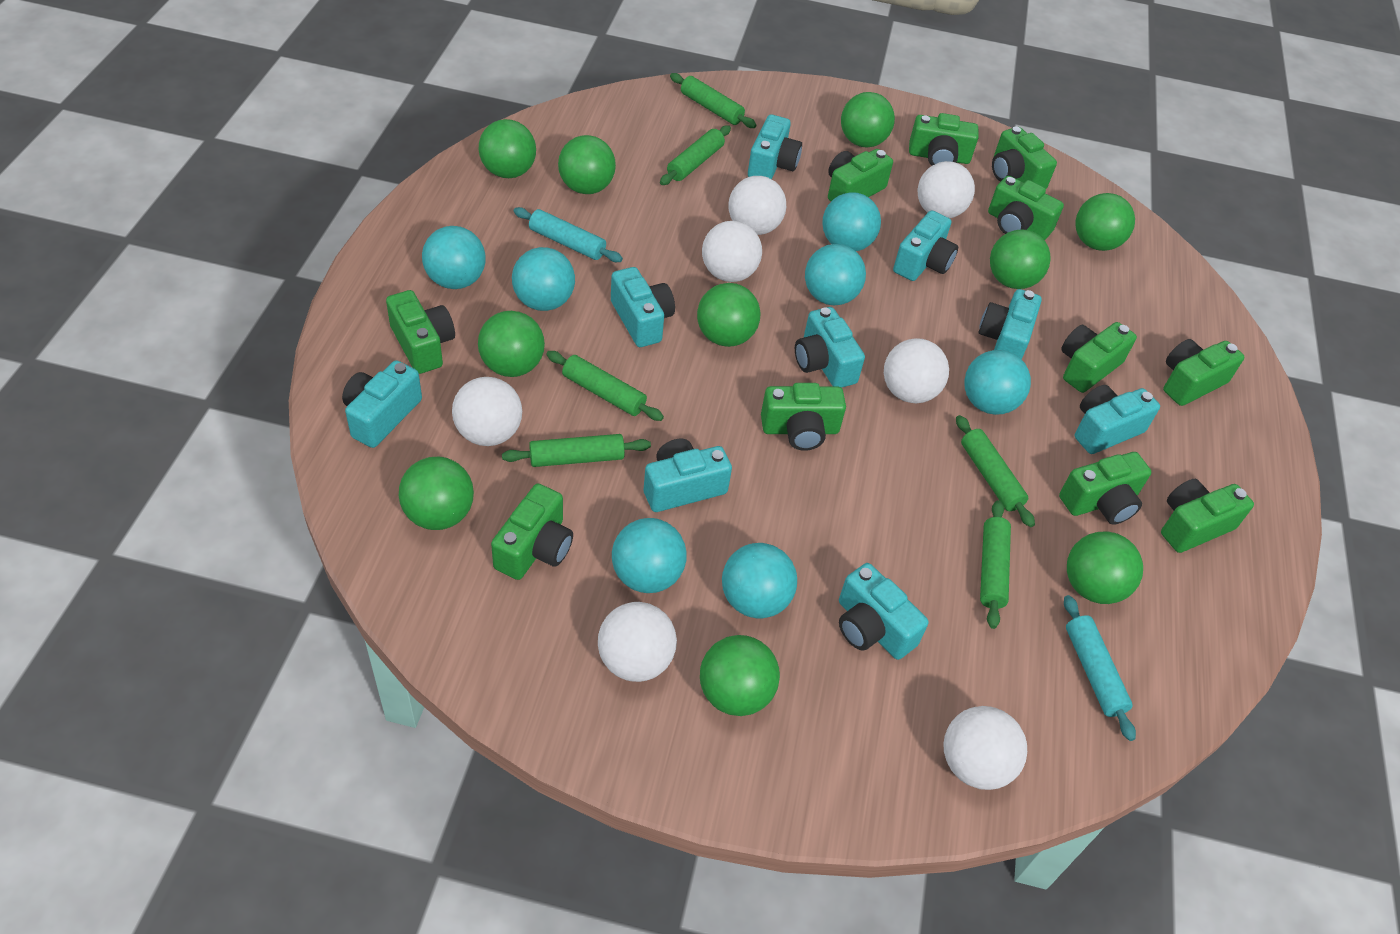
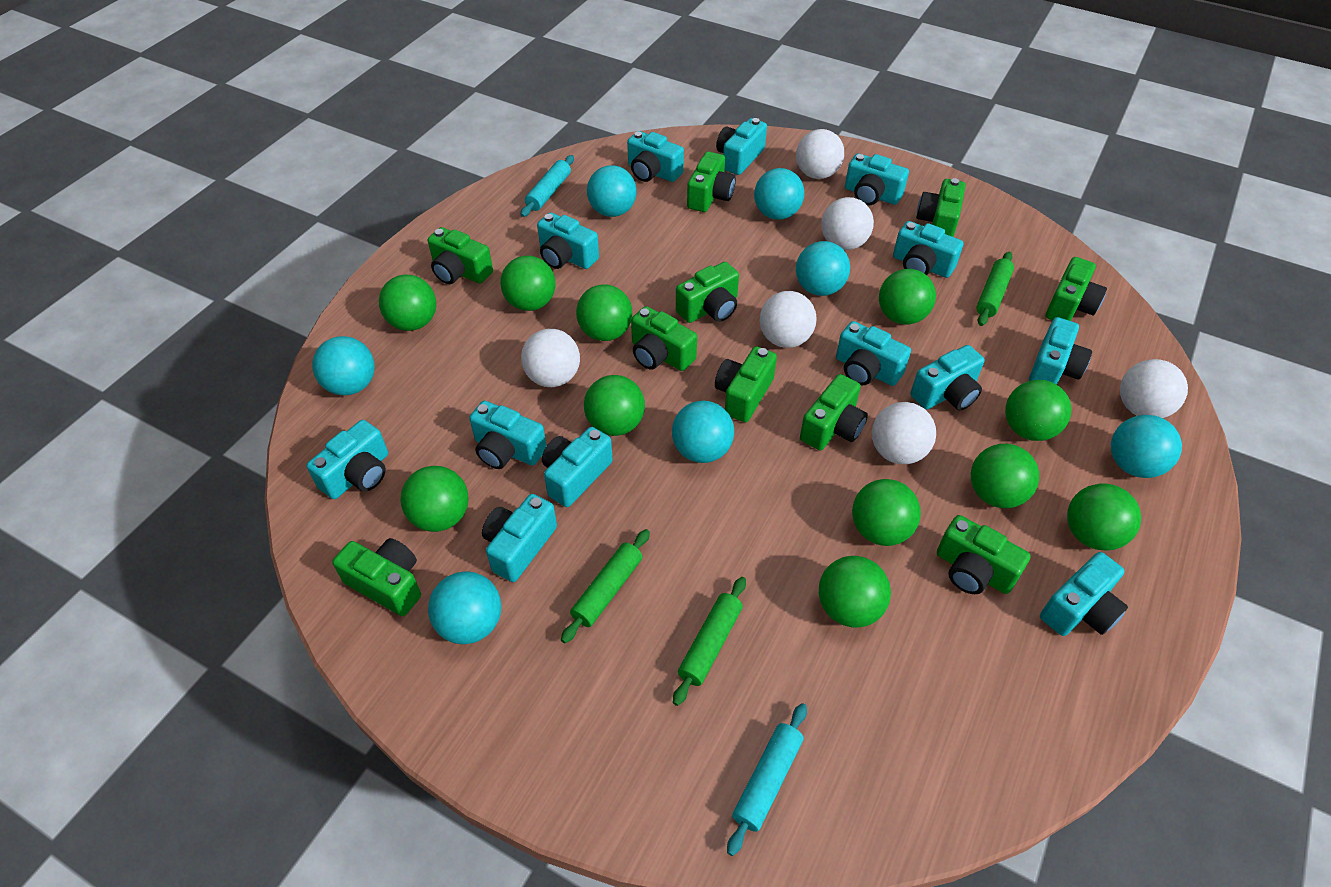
green ball: [399,457,474,530] [478,311,545,377] [479,119,536,178] [558,135,616,194] [697,283,760,347] [700,635,780,716] [841,92,895,148] [990,229,1051,289] [1067,531,1143,604] [1075,193,1135,251] = 10 -> [379,275,436,331] [400,466,469,532] [500,255,555,311] [576,284,632,341] [584,375,645,436] [819,556,891,627] [852,479,921,546] [879,269,936,325] [971,444,1039,508] [1005,380,1072,441] [1067,483,1141,551] = 11
green camera: [386,290,455,374] [491,484,573,580] [761,383,846,451] [828,149,893,201] [909,113,978,166] [988,176,1064,240] [992,127,1057,189] [1059,452,1151,525] [1061,322,1137,393] [1161,479,1254,553] [1163,339,1244,406] = 11 -> [332,538,421,616] [428,227,493,284] [631,306,697,371] [676,262,739,323] [687,152,736,212] [715,346,777,422] [800,374,868,450] [916,178,965,237] [937,515,1031,594] [1046,257,1107,321] = 10
green rolling pin: [502,434,651,467] [546,351,664,421] [660,125,731,185] [670,73,757,128] [956,415,1035,527] [980,500,1011,629] = 6 -> [561,529,650,643] [673,577,746,706] [976,252,1014,326] = 3
turquoise camera: [342,360,422,448] [611,267,675,347] [644,439,732,512] [748,114,802,179] [795,307,865,388] [839,563,929,660] [893,210,958,281] [979,289,1042,359] [1075,385,1160,454] = 9 -> [306,420,388,499] [469,401,546,469] [482,494,557,582] [537,212,599,269] [542,427,613,507] [627,131,684,182] [716,118,767,175] [836,321,911,386] [845,153,909,205] [893,221,963,278] [910,345,984,410] [1029,317,1092,385] [1040,552,1128,636] = 13
white ball: [452,377,522,446] [598,602,677,682] [702,221,762,282] [728,176,786,235] [884,338,949,403] [918,161,975,218] [943,706,1027,790] = 7 -> [521,329,580,387] [760,291,817,348] [796,129,844,179] [821,197,874,250] [872,402,936,464] [1120,359,1188,418] = 6

